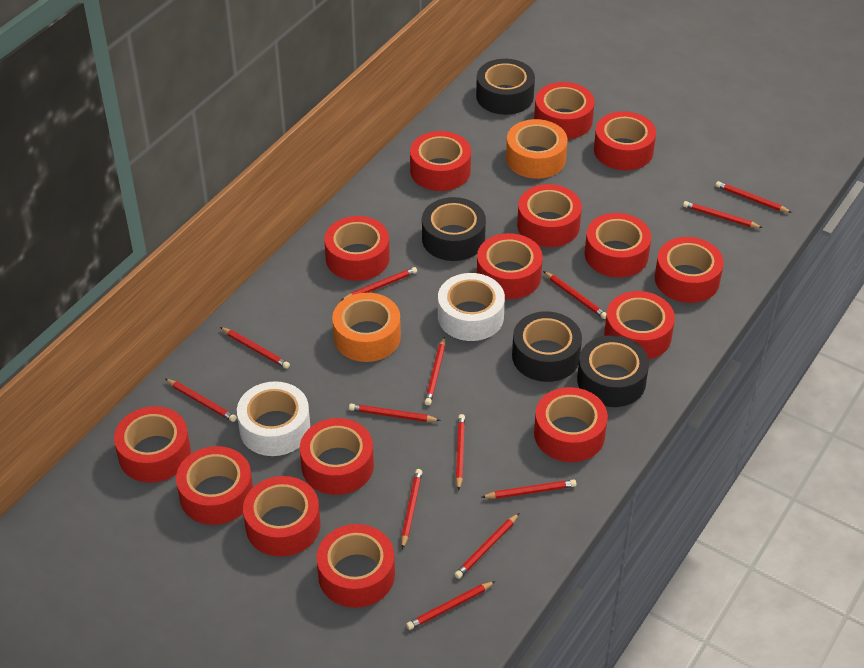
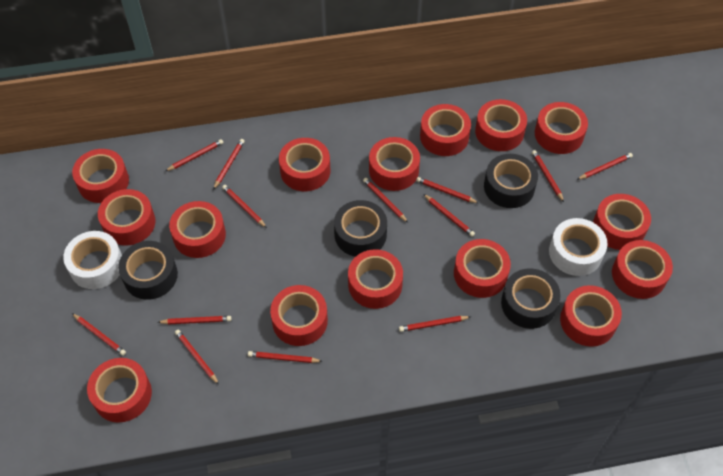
orange tape: [332,293,401,362] [506,119,567,179] = 2 -> none = 0

